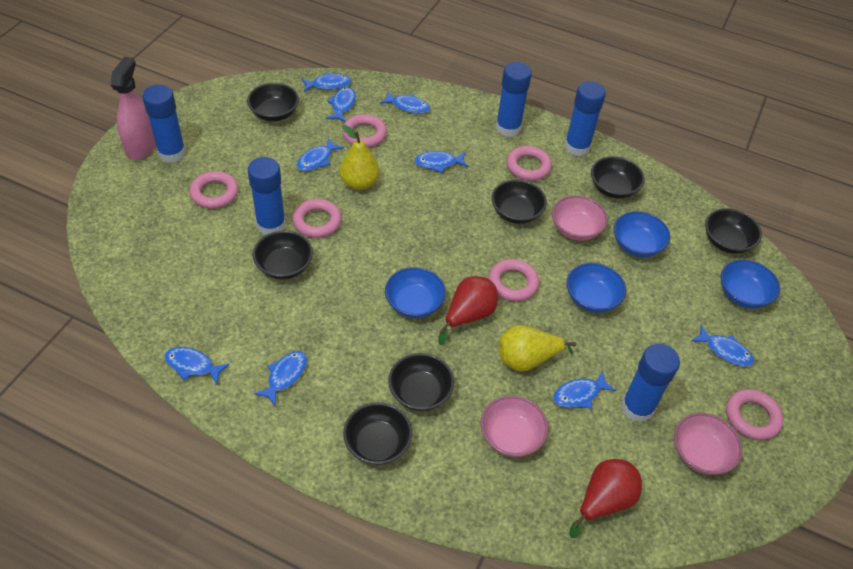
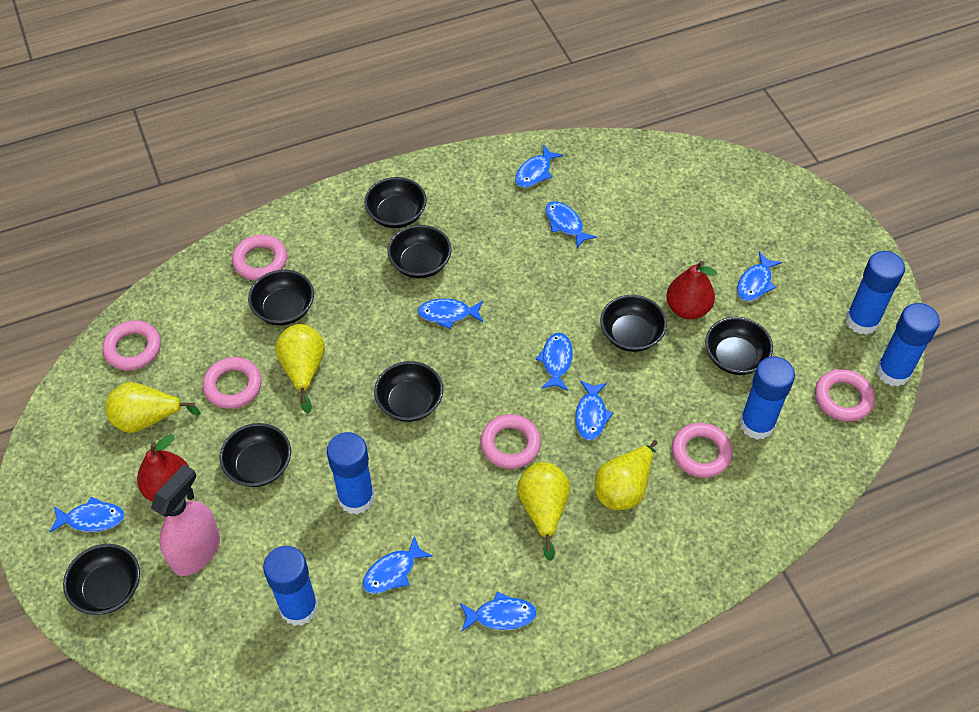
black bowl: [247,83,299,121] [253,230,313,279] [343,402,412,465] [388,353,454,411] [491,180,547,224] [591,156,645,199] [705,208,762,254] = 7 -> [63,544,140,615] [220,423,291,487] [248,270,314,325] [364,177,427,228] [374,361,443,422] [388,225,452,278] [600,295,667,352] [705,317,773,375] = 8
blue bowl: [385,267,446,318] [566,263,626,313] [614,211,670,257] [721,259,780,309] = 4 -> none = 0
pink bowl: [480,396,548,457] [552,196,608,241] [674,413,742,475] = 3 -> none = 0
yellow pear: [339,125,379,190] [499,325,576,372] = 2 -> [105,382,200,433] [275,324,325,414] [517,462,570,561] [595,440,658,510] = 4

